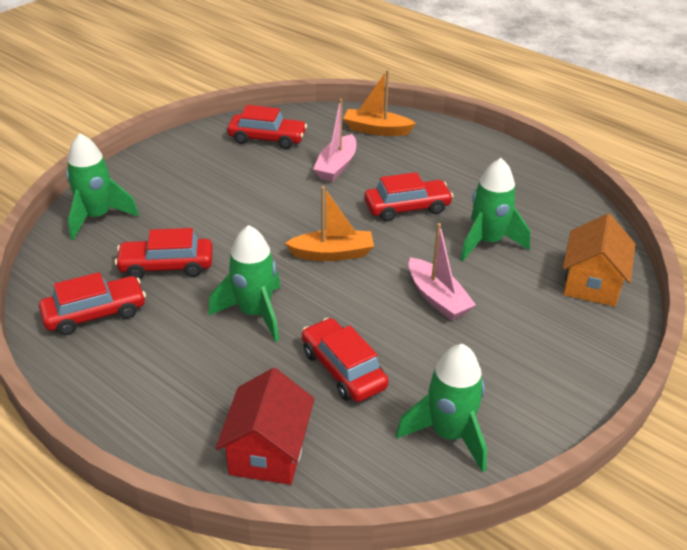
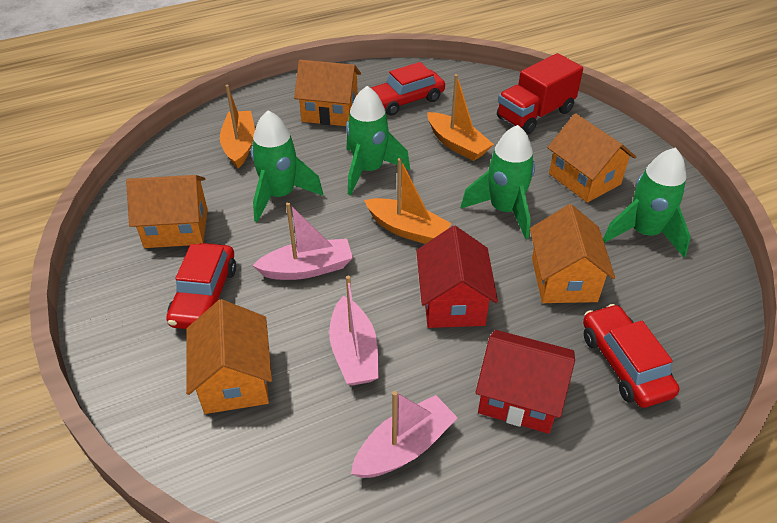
orange boat: [285,186,374,261] [343,70,416,136] = 2 -> [220,85,255,168] [364,158,452,244] [427,74,494,161] = 3
orange house: [563,214,635,307] = 1 -> [126,175,208,248] [186,299,272,414] [294,60,361,126] [530,204,615,303] [547,113,636,203] = 5
pink boat: [313,99,356,182] [409,223,476,320] = 2 -> [252,202,353,280] [329,276,379,386] [351,391,458,478] = 3
red car: [39,272,146,335] [115,228,213,279] [227,105,307,149] [302,318,389,402] [364,172,454,221] = 5 -> [166,243,236,329] [371,62,445,116] [583,304,679,408] = 3
red house: [216,368,314,485] = 1 -> [416,226,498,328] [475,330,575,434] = 2
red truck: none = 0 -> [497,53,583,135] = 1

